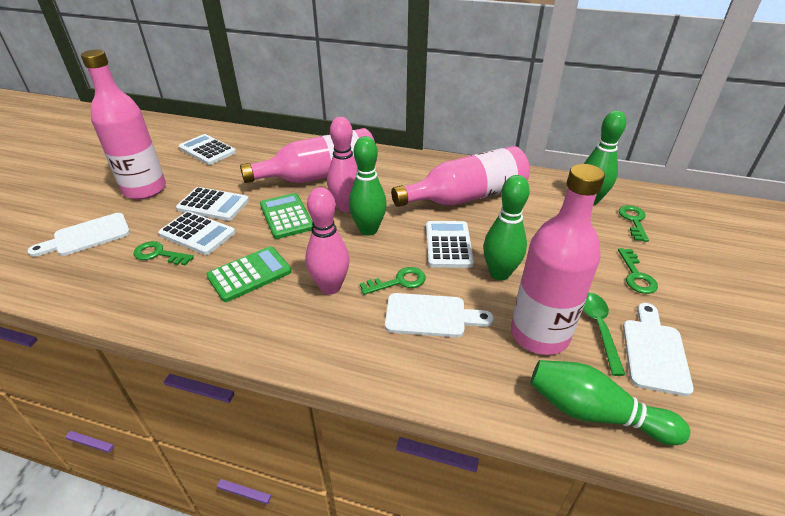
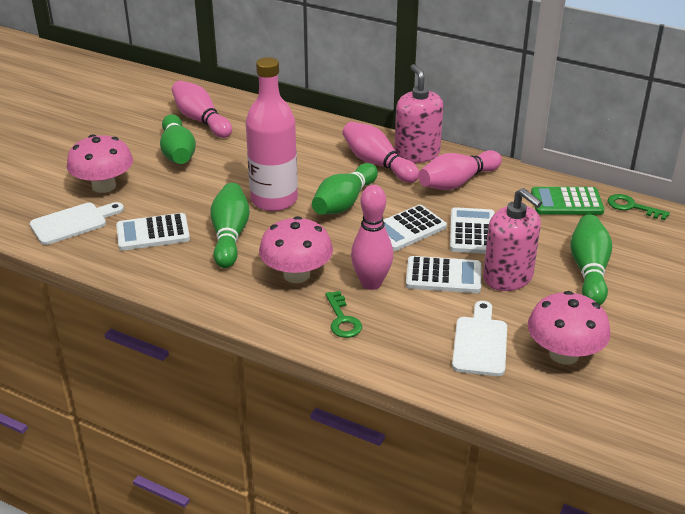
green calculator: [206,246,292,302] [260,193,313,239] = 2 -> [531,187,604,215] = 1
green key: [133,241,194,266] [360,267,426,295] [618,248,658,294] [619,205,649,242] = 4 -> [325,291,362,338] [608,194,670,220] = 2
green spoon: [583,293,625,376] = 1 -> none = 0
pink bottle: [81,50,166,199] [240,128,377,183] [391,146,530,207] [511,164,605,355] = 4 -> [246,57,298,211] = 1
pink bowling pin: [305,187,349,294] [327,117,357,212] = 2 -> [172,81,232,138] [342,122,419,183] [351,185,393,290] [418,150,502,190] = 4
pink mushroom: none = 0 -> [67,134,133,193] [259,216,333,283] [528,291,611,365] = 3
pink soap dispenser: none = 0 -> [395,64,443,163] [483,188,542,291] = 2
white cutting board: [27,213,130,257] [385,293,493,337] [623,303,694,396] = 3 -> [30,202,124,245] [452,301,507,376] = 2

